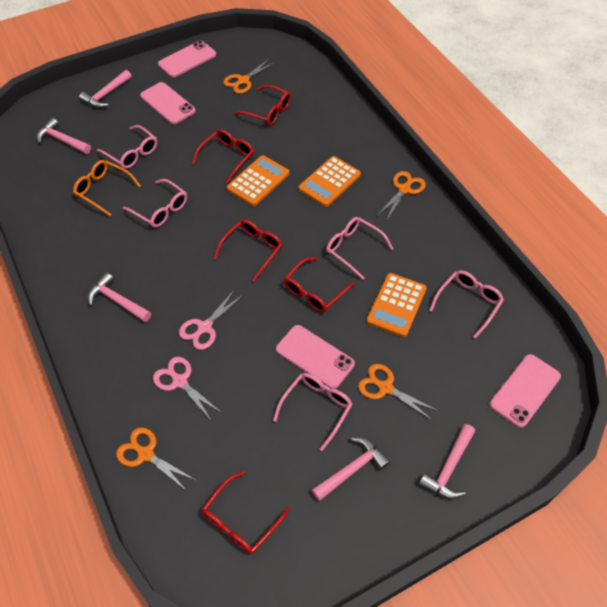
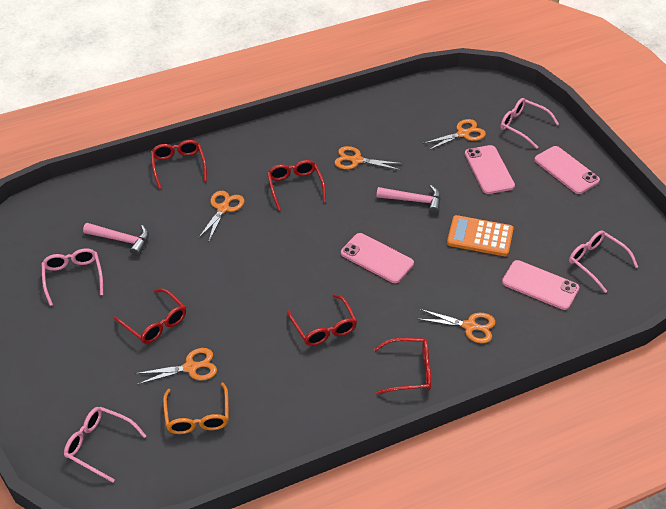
orange calculator: [227,155,289,206] [299,156,361,207] [366,273,427,337] = 3 -> [447,215,514,256] = 1
orange scissors: [116,427,195,491] [223,59,275,94] [358,364,439,421] [377,171,426,220] = 4 -> [135,348,217,385] [198,191,244,243] [334,146,403,170] [418,309,496,343] [422,119,486,150] = 5
pink glasses: [97,125,157,169] [123,179,187,228] [273,373,353,451] [326,217,393,280] [429,270,504,339] = 5 -> [41,248,103,306] [64,407,146,483] [500,98,559,149] [569,231,638,293] = 4
pink hammer: [37,118,91,154] [79,70,132,108] [88,272,151,322] [312,437,390,501] [419,424,475,499] = 5 -> [83,223,149,256] [376,185,441,214] = 2
pink scissors: [153,357,222,420] [179,289,243,350] = 2 -> none = 0

